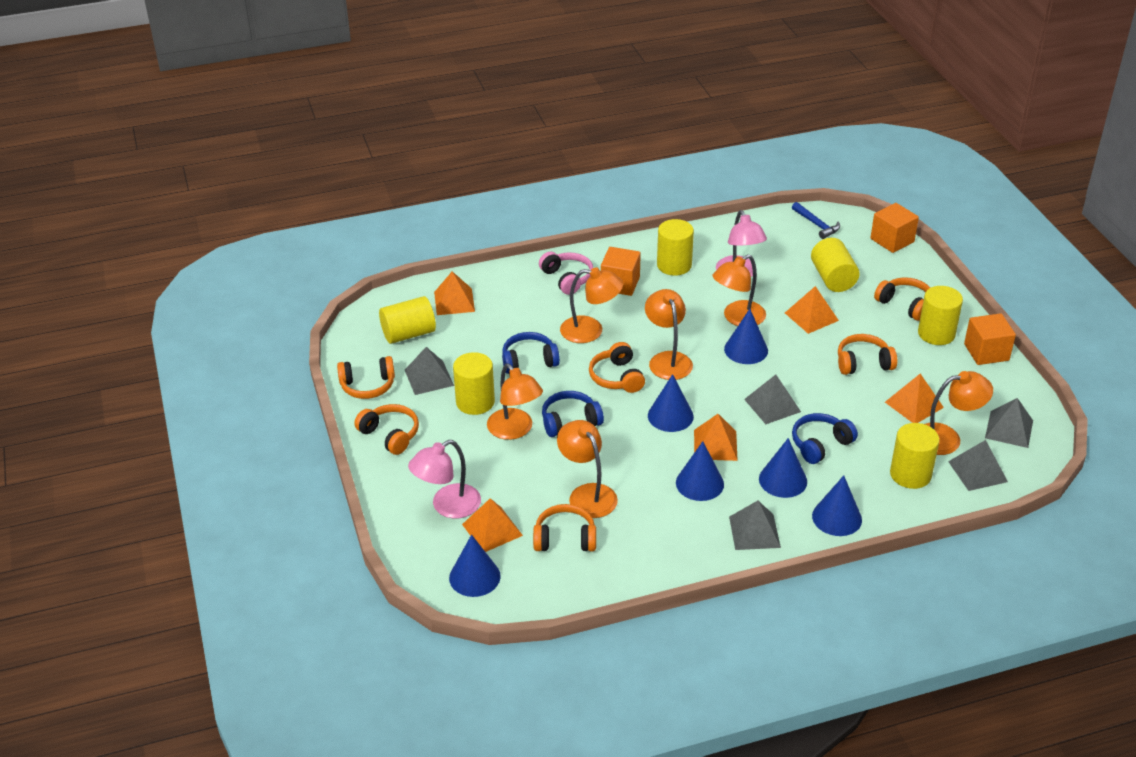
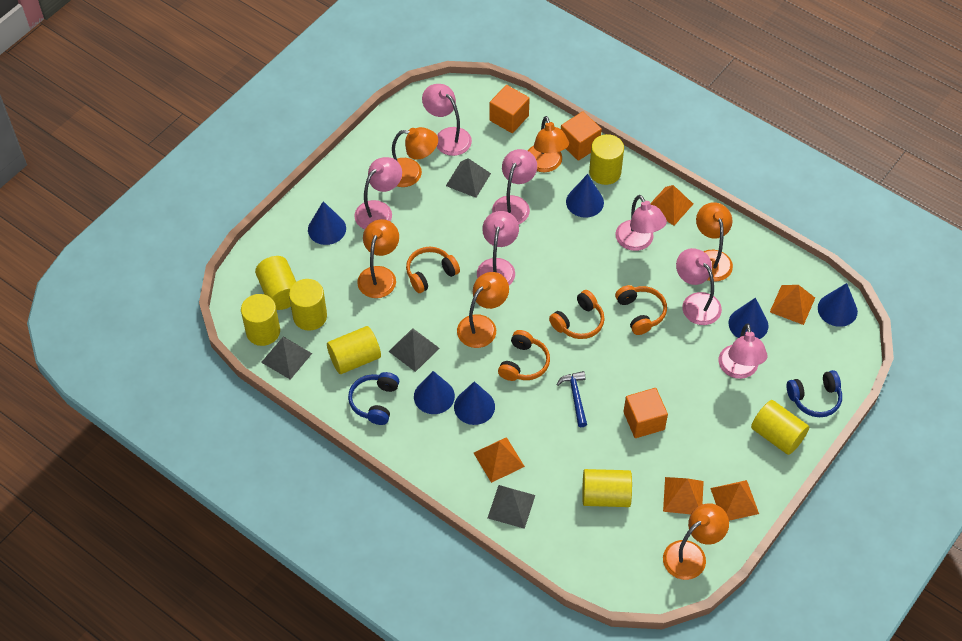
blue headphones: [502,332,560,374] [542,391,604,437] [792,413,858,464] = 3 -> [348,372,399,425] [787,370,842,417] = 2
grey pyramid: [405,347,454,395] [729,501,781,550] [744,375,801,424] [948,440,1008,491] [985,398,1033,448] = 5 -> [261,337,312,380] [388,328,440,372] [446,158,491,198] [488,485,535,529] = 4
orange headphones: [337,356,395,399] [354,404,419,455] [533,504,596,551] [589,342,645,393] [838,334,897,375] [874,277,930,321] = 6 -> [406,247,460,293] [498,330,550,381] [549,290,604,339] [615,285,667,335] = 4
pink headphones: [539,252,593,295] = 1 -> none = 0
pink lamp: [408,440,481,519] [716,210,767,277] = 2 -> [354,157,402,229] [422,84,472,156] [477,211,519,285] [492,149,537,224] [615,195,667,251] [676,248,722,325] [718,323,767,379] = 7
yellow cylinder: [379,296,436,344] [453,352,495,415] [657,219,694,276] [811,238,860,292] [890,423,939,489] [918,286,963,345] = 6 -> [241,294,280,346] [255,256,296,310] [289,279,327,331] [327,326,381,374] [582,469,632,507] [589,134,624,185] [751,400,809,455] = 7

